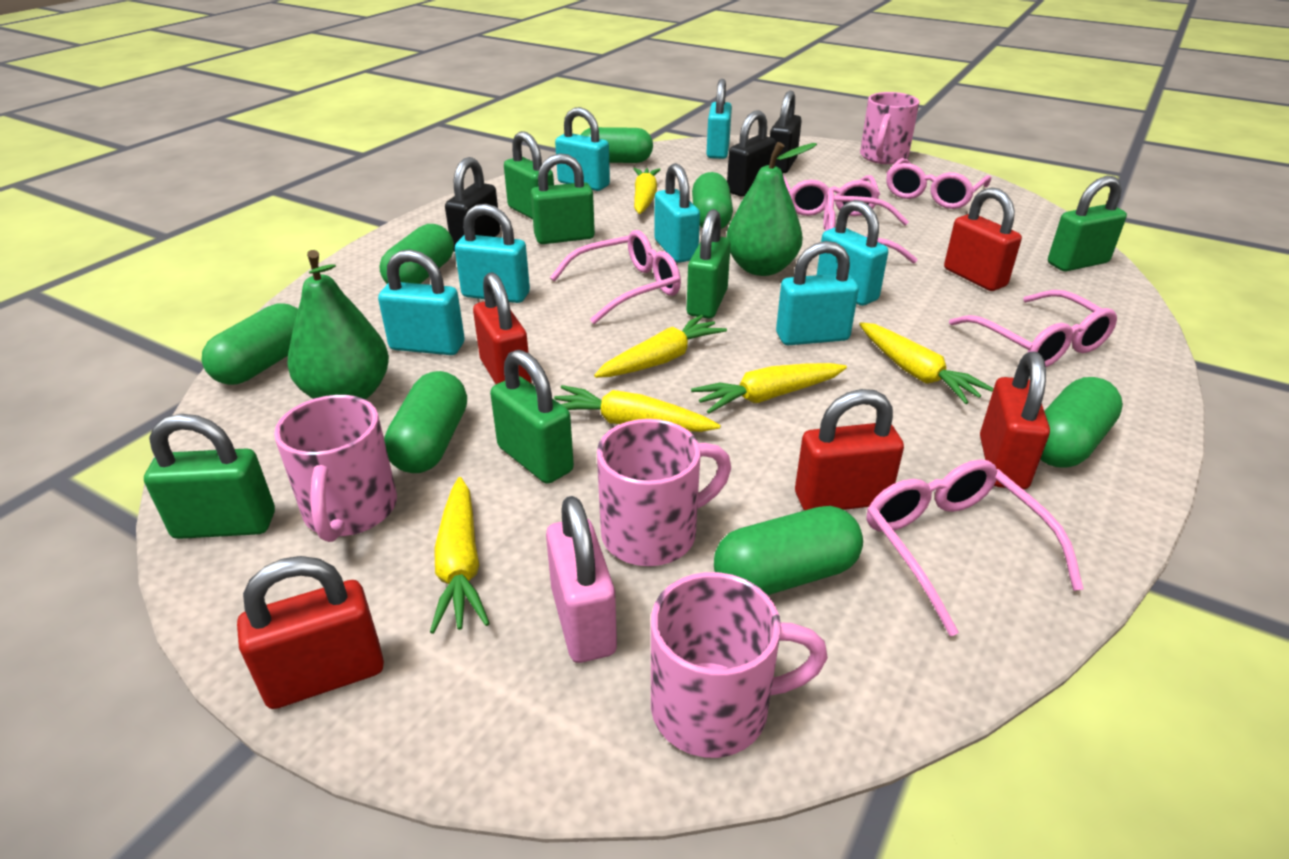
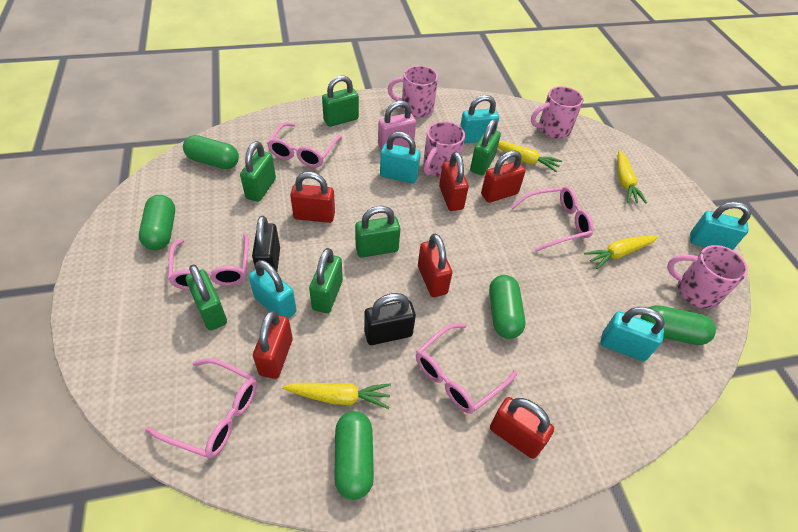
black padlock: [445,157,500,252] [727,110,776,197] [770,91,802,173] = 3 -> [252,216,280,272] [364,293,416,345] = 2
green capsule: [202,303,298,385] [379,224,454,284] [384,371,467,473] [581,127,653,163] [692,172,733,229] [714,506,863,595] [1040,377,1123,468] = 7 -> [139,195,175,250] [183,135,239,169] [334,411,374,500] [489,275,525,339] [640,305,716,345] = 5
green pear: [287,250,389,400] [726,142,817,276] = 2 -> none = 0
pink glasses: [550,230,681,324] [783,175,880,216] [823,190,917,264] [867,459,1084,637] [886,158,991,209] [949,290,1117,367] = 6 -> [145,359,257,459] [168,234,249,290] [267,122,342,168] [416,323,518,414] [511,186,594,252] = 5
red padlock: [237,556,384,709] [473,272,532,384] [795,389,904,511] [944,187,1022,291] [980,352,1050,490] = 5 -> [253,310,293,379] [290,172,335,223] [418,233,452,297] [439,152,469,211] [481,151,526,203] [490,397,554,459] = 6
turquoise padlock: [378,249,465,355] [455,204,530,303] [555,107,610,191] [654,163,700,263] [707,79,732,159] [776,241,859,345] [817,200,888,306] = 7 -> [249,260,297,319] [380,132,421,183] [460,95,499,143] [600,307,665,361] [690,202,751,250] = 5
yellow carrot: [430,477,490,634] [554,385,721,432] [594,315,727,378] [634,168,661,214] [691,363,847,414] [859,322,994,404] = 6 -> [282,383,391,409] [498,140,562,172] [584,235,658,269] [617,150,647,203] = 4

